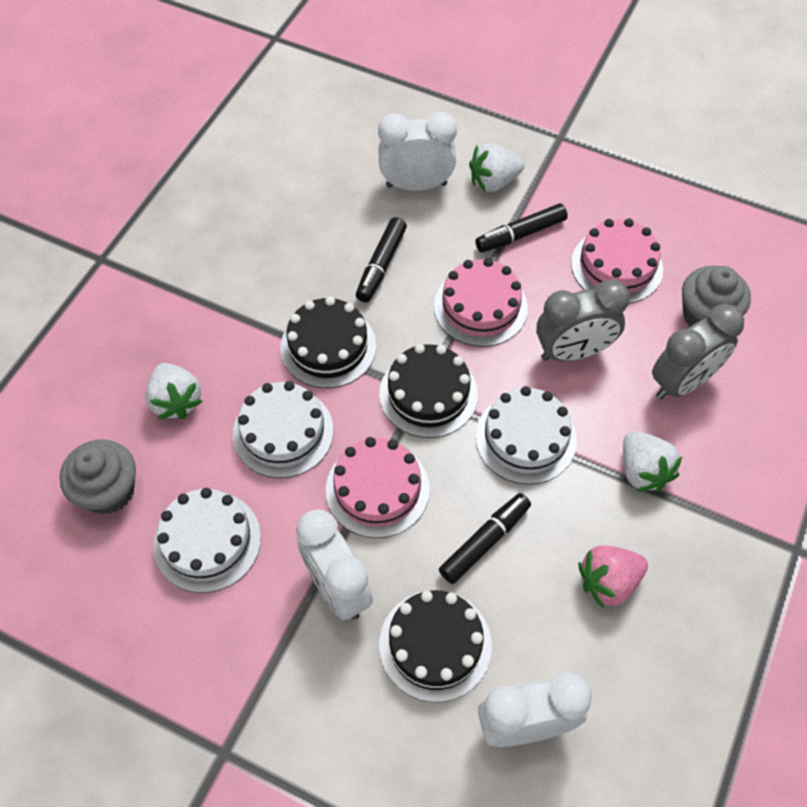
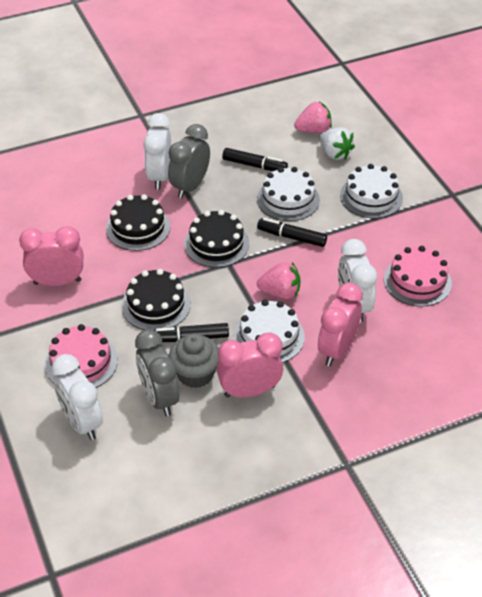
grey cupcake: [59,439,136,514] [682,266,751,327] = 2 -> [169,333,219,388] = 1
pink cake: [326,437,430,538] [434,258,528,347] [571,218,663,304] = 3 -> [45,324,118,388] [384,246,452,307] = 2
pink clock: none = 0 -> [19,226,83,286] [217,332,283,398] [318,282,363,366] = 3
pink strawberry: [578,546,648,609] = 1 -> [257,262,300,299] [294,101,332,133] = 2
white strawberry: [145,363,203,419] [469,143,524,192] [623,431,682,492] = 3 -> [319,127,355,160] = 1

